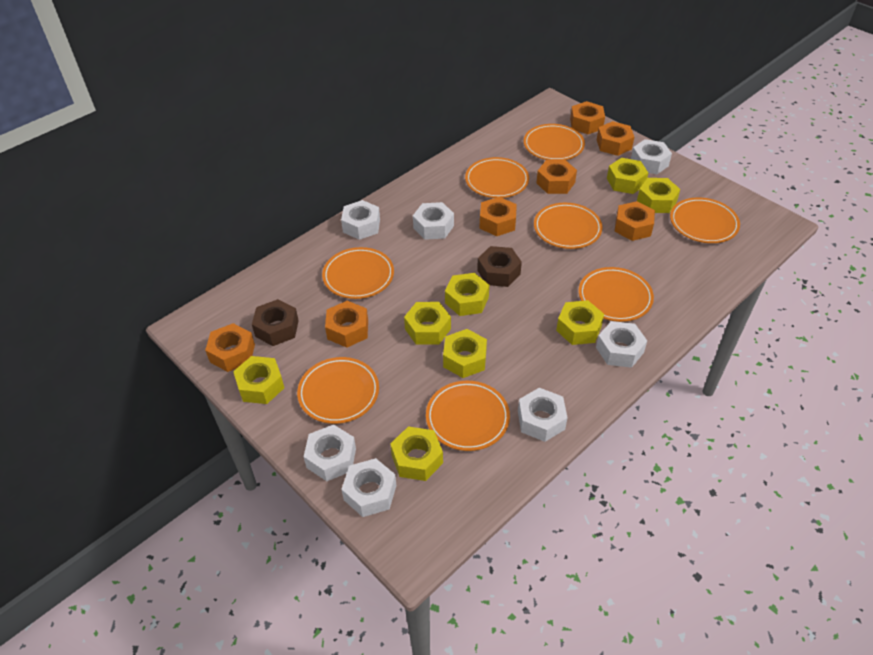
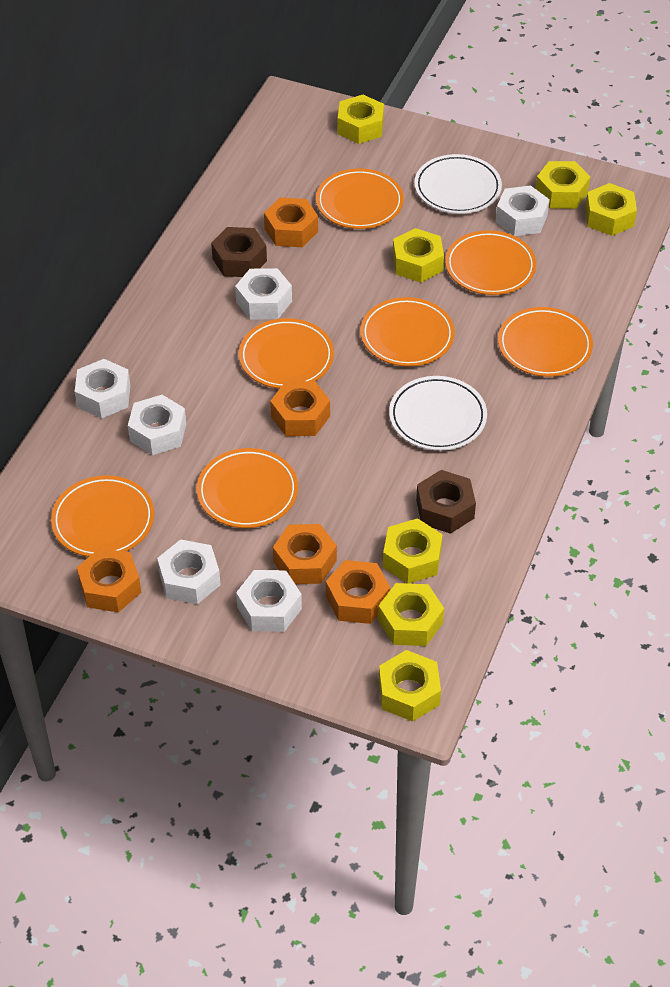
orange nut: [205,323,255,372] [325,301,368,348] [479,197,517,236] [536,160,577,194] [570,101,605,134] [597,121,634,156] [614,201,655,241] = 7 -> [77,548,141,612] [264,198,318,247] [270,381,330,436] [273,524,337,584] [326,560,390,624] = 5
orange plate: [297,357,379,424] [322,247,394,299] [426,381,510,451] [465,157,529,198] [524,124,585,160] [534,203,602,249] [579,267,654,322] [670,197,740,243] = 8 -> [51,475,154,557] [197,448,298,528] [239,318,334,389] [316,169,404,229] [360,297,455,367] [445,230,536,295] [498,307,593,377] = 7
white nut: [304,425,356,481] [341,200,380,240] [341,458,396,517] [413,202,454,240] [518,388,568,442] [596,321,647,368] [631,139,672,174] = 7 -> [75,359,130,419] [128,395,186,455] [157,539,221,604] [235,268,292,320] [236,570,302,632] [496,185,550,236] = 6
white plate: none = 0 -> [389,376,487,451] [414,154,502,214] = 2
yellow nut: [233,356,284,404] [390,426,443,481] [404,302,451,345] [443,329,487,378] [445,273,489,316] [556,300,604,345] [607,158,648,194] [637,178,680,213] = 8 -> [338,95,384,144] [378,583,444,646] [379,650,441,722] [383,518,443,584] [393,228,444,283] [536,161,590,209] [585,183,637,236] = 7

